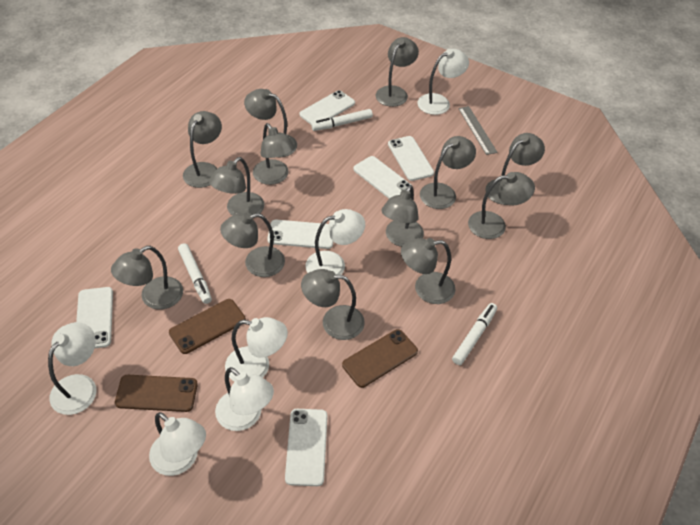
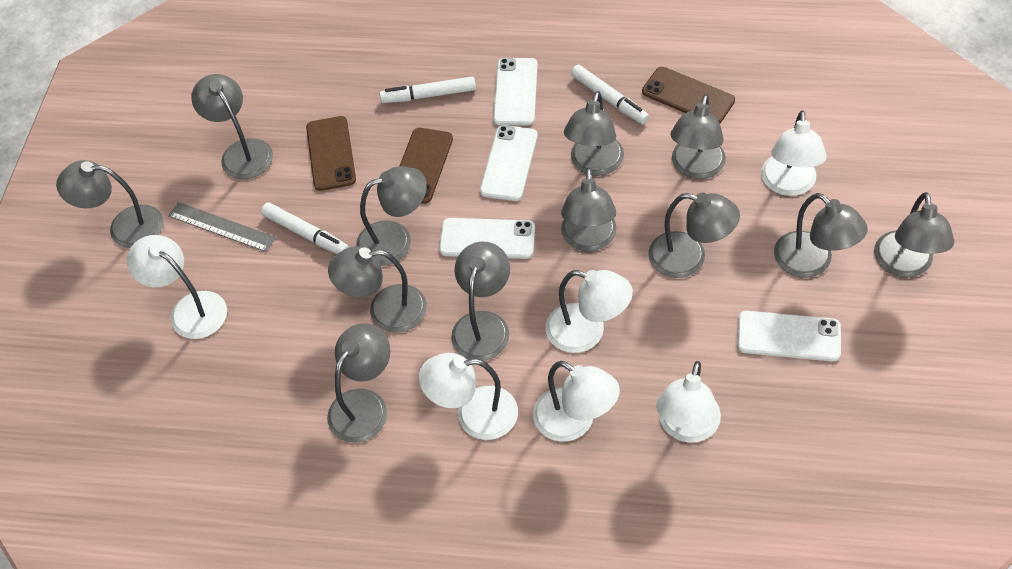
grey lamp: [111,246,183,310] [183,111,222,188] [209,157,264,216] [220,212,285,277] [244,89,297,157] [253,123,295,185] [301,269,365,340] [376,37,419,107] [381,185,424,247] [401,238,455,304] [420,136,476,209] [468,172,535,239] [485,133,545,205] = 13 -> [56,160,163,248] [191,74,273,179] [327,323,390,443] [328,246,427,333] [356,166,427,266] [451,242,510,361] [561,167,617,251] [564,91,624,176] [648,192,740,278] [670,94,726,179] [774,193,868,278] [874,192,955,278] = 12
white phone: [76,287,113,348] [267,220,333,249] [285,409,328,486] [299,90,355,124] [353,156,411,199] [388,136,434,181] = 6 -> [439,218,535,259] [480,125,538,201] [493,58,538,126] [737,311,841,361] = 4

